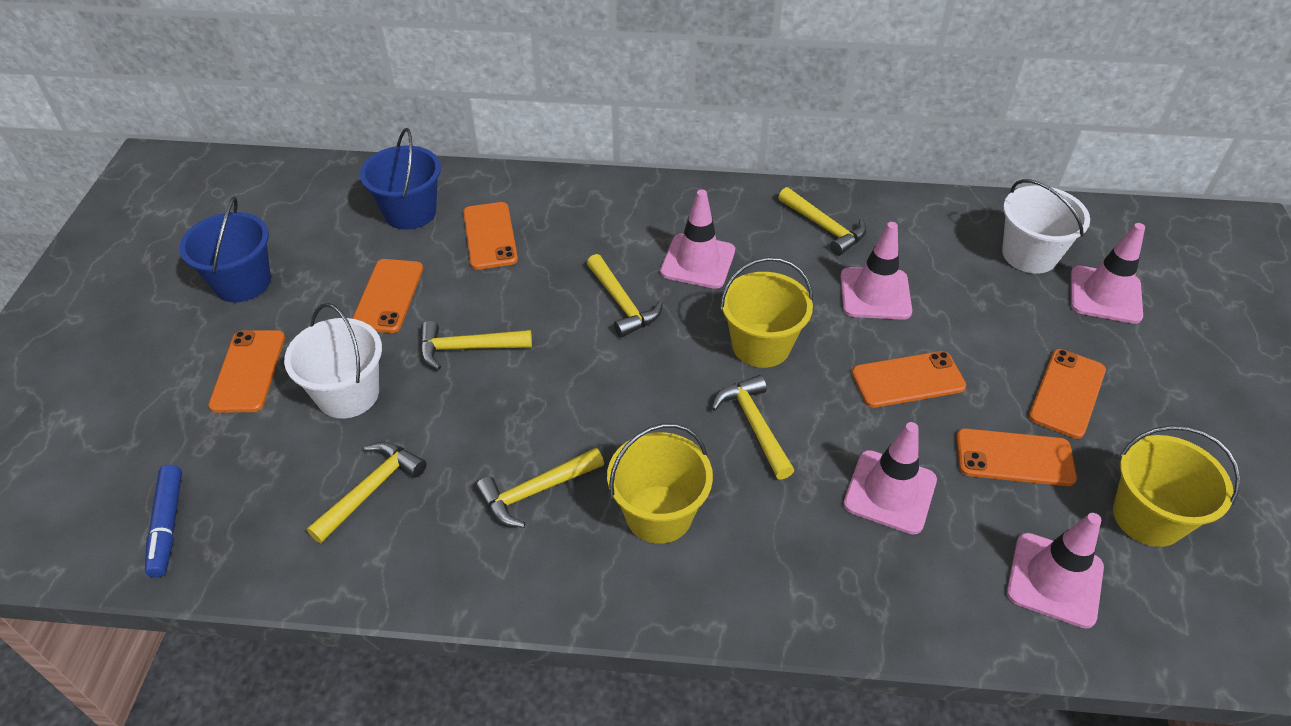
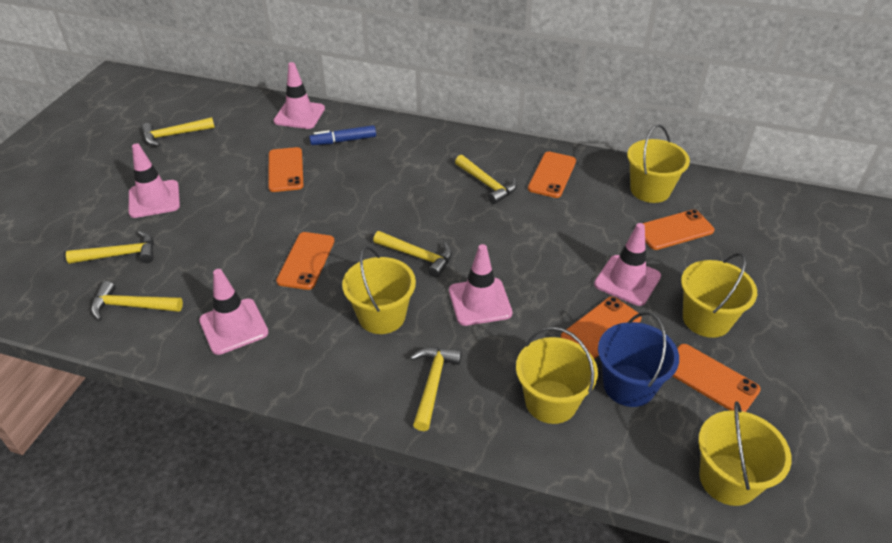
blue bucket: [179,197,271,302] [360,128,441,230] = 2 -> [598,312,679,407] = 1
white bucket: [284,303,382,418] [1002,179,1090,273] = 2 -> none = 0
yellow bucket: [607,423,713,544] [720,257,813,368] [1113,425,1240,547] = 3 -> [342,246,416,334] [516,327,598,424] [627,124,690,203] [681,253,757,338] [698,401,792,506] = 5

